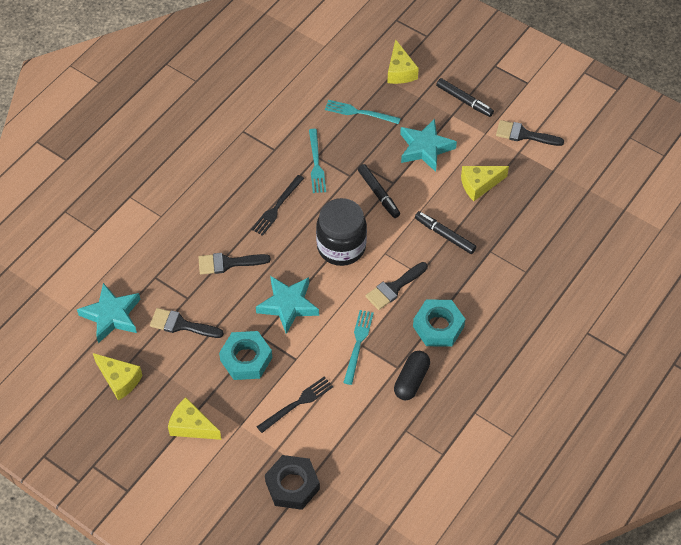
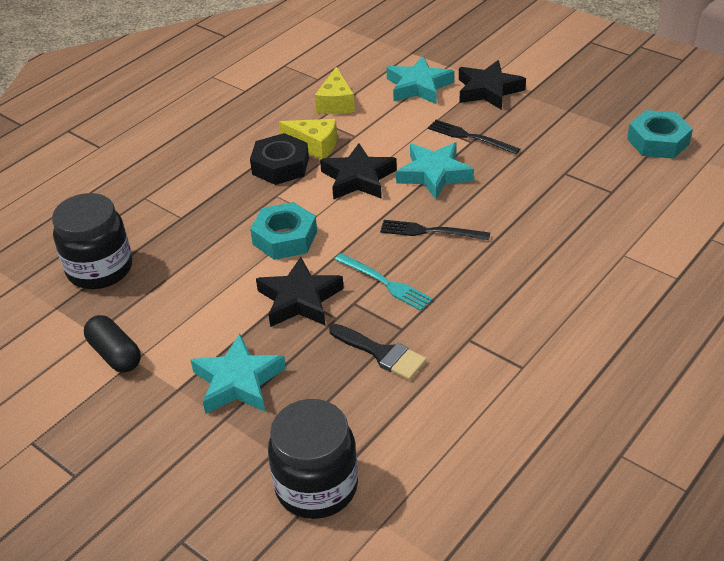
black brush: [150,308,224,338] [198,253,271,274] [365,262,428,310] [496,120,564,146] = 4 -> [329,324,427,380] = 1
black jar: [316,198,367,266] = 1 -> [52,193,132,289] [268,399,358,519] = 2
black marker: [358,164,400,218] [415,211,477,254] [436,78,494,117] = 3 -> none = 0
black star: none = 0 -> [256,257,344,327] [320,143,397,199] [459,60,526,110] = 3
turquoise fork: [309,129,326,193] [325,100,401,124] [343,310,374,385] = 3 -> [334,253,433,311] = 1
yellow cheese: [93,353,143,401] [168,397,222,440] [387,39,419,84] [461,166,509,201] = 4 -> [279,119,337,159] [315,67,355,114] = 2

